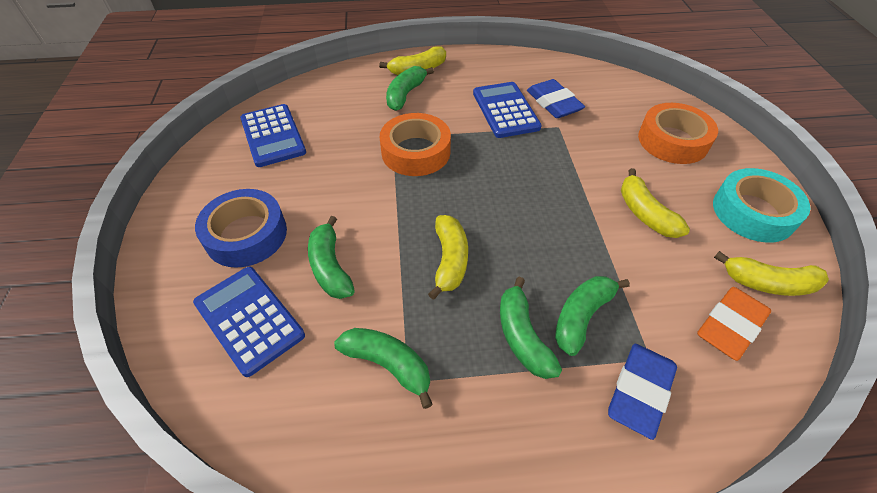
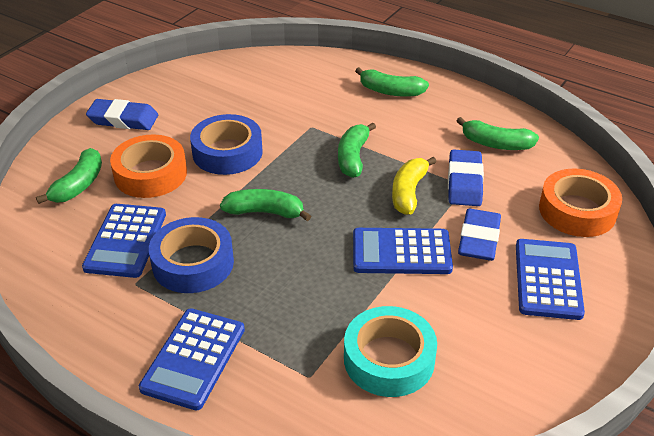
blue calculator: [193,266,305,377] [240,104,306,167] [473,82,542,138] = 3 -> [82,204,166,278] [139,308,245,411] [353,228,453,274] [516,239,585,320] = 4
blue eraser: [527,79,585,118] [608,344,677,440] = 2 -> [86,99,158,130] [448,149,484,206] [458,209,501,261] = 3
blue tape: [195,189,287,268] = 1 -> [149,217,234,293] [190,114,263,175] = 2
orange eraser: [697,287,771,361] = 1 -> none = 0
yellow banana: [379,46,446,75] [428,215,468,300] [621,168,690,238] [714,251,829,296] = 4 -> [392,157,436,215] = 1

